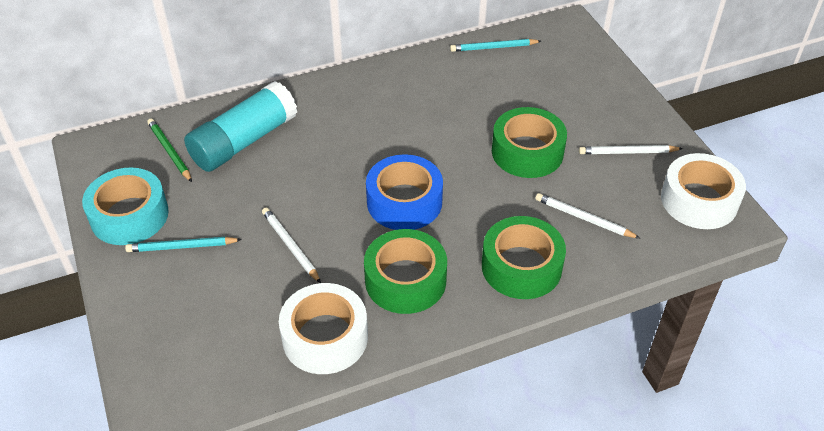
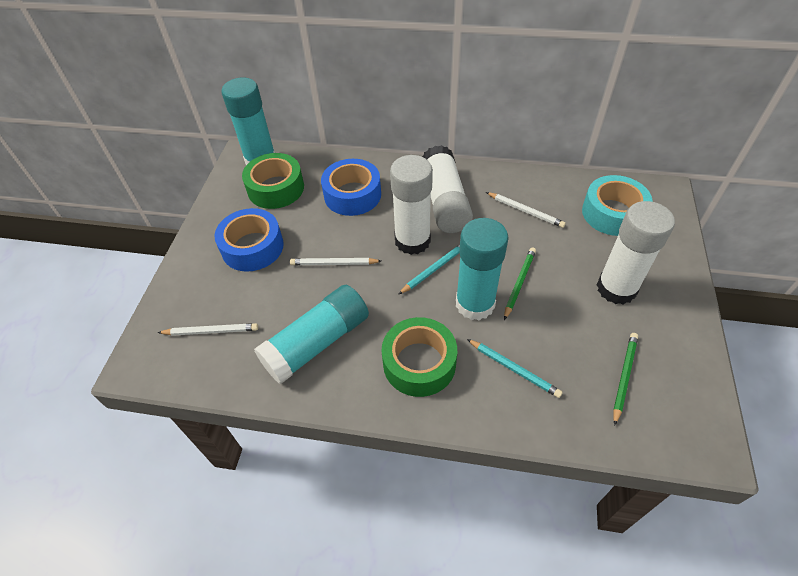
blue tape: [366,154,443,230] = 1 -> [214,208,284,272] [321,159,381,216] = 2
green pencil: [147,118,192,182] = 1 -> [504,248,536,320] [613,333,638,426] = 2
green tape: [364,229,447,314] [482,216,566,299] [492,107,567,178] = 3 -> [242,153,304,209] [382,317,457,397] = 2
turquoise glue stick: [184,81,297,172] = 1 -> [221,78,275,165] [254,285,369,384] [456,218,508,320] = 3
white glue stick: none = 0 -> [390,155,433,255] [422,145,473,233] [597,201,675,305] = 3
white tape: [279,283,368,374] [661,153,746,229] = 2 -> none = 0

